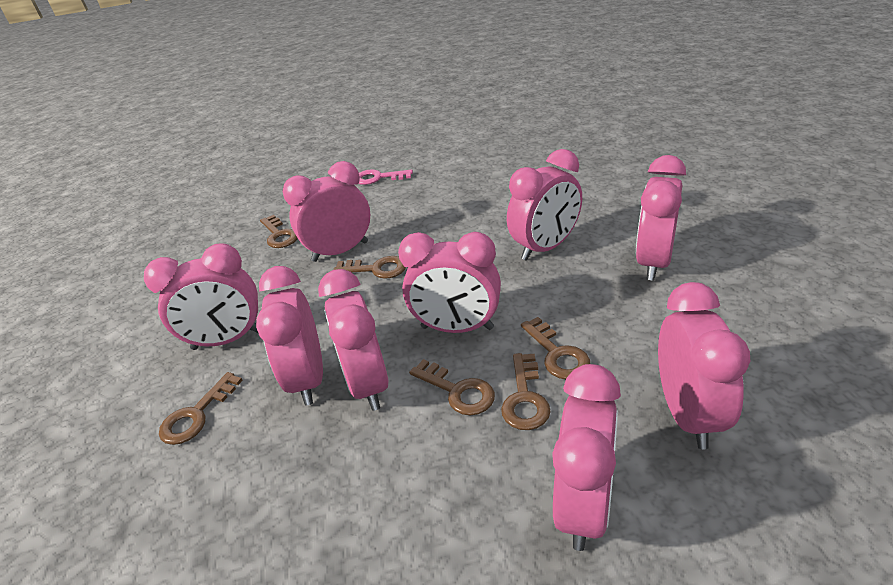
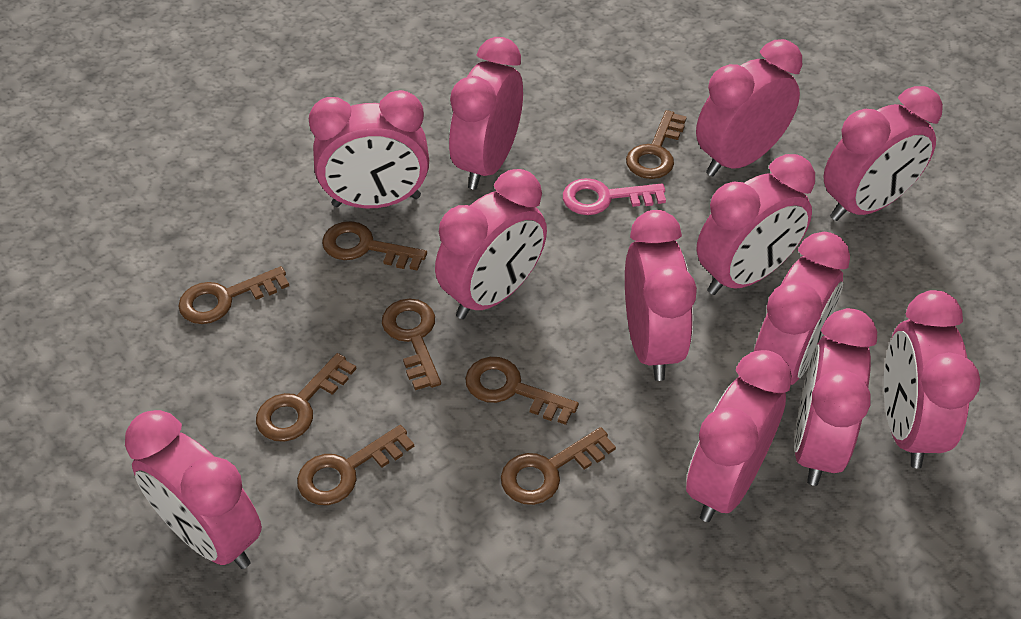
brown key: [159,372,243,445] [260,215,298,248] [333,256,406,279] [409,359,495,416] [501,353,551,430] [521,317,590,379] = 6 -> [178,266,289,324] [256,353,356,442] [297,425,414,505] [322,221,427,271] [382,299,441,390] [465,357,579,425] [501,427,616,505] [626,110,687,179] = 8
pink clock: [144,243,258,350] [256,266,323,406] [282,161,370,262] [318,269,388,411] [398,232,501,333] [507,149,582,261] [552,364,621,551] [636,155,686,281] [658,282,750,449] = 9 -> [125,410,262,569] [309,90,429,208] [435,169,547,319] [449,37,523,190] [625,210,697,381] [686,350,792,522] [696,39,802,176] [696,154,815,295] [754,232,850,385] [794,308,877,486] [823,86,943,221] [884,290,981,468] = 12

